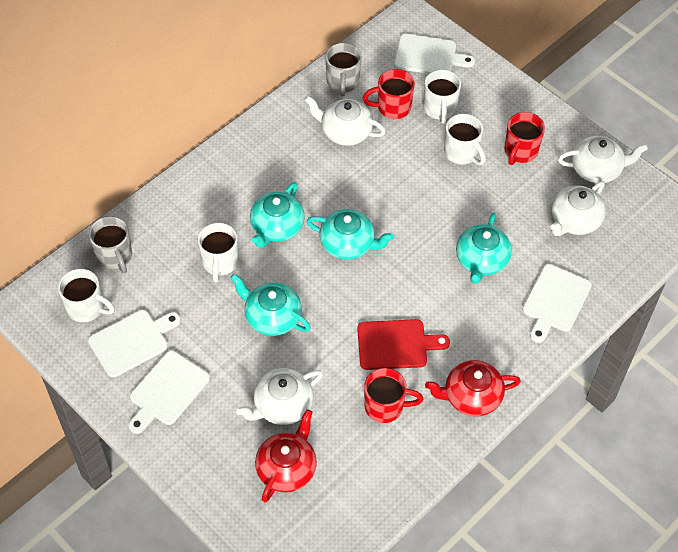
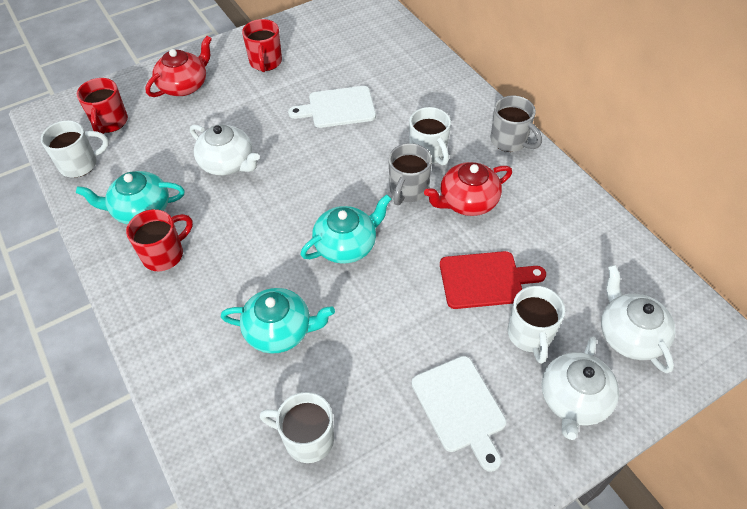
turquoise teapot: [230,274,311,336] [250,182,305,248] [306,209,394,260] [456,212,512,284] = 4 -> [76,171,185,224] [221,288,335,354] [300,194,391,264] = 3
white cutting board: [88,310,181,377] [129,351,210,434] [394,34,475,74] [522,264,592,343] = 4 -> [288,86,376,128] [412,356,506,472] = 2
white teapot: [236,368,323,425] [305,96,386,146] [550,181,606,236] [558,136,648,183] = 4 -> [190,125,260,176] [541,337,619,440] [601,265,675,373] = 3

